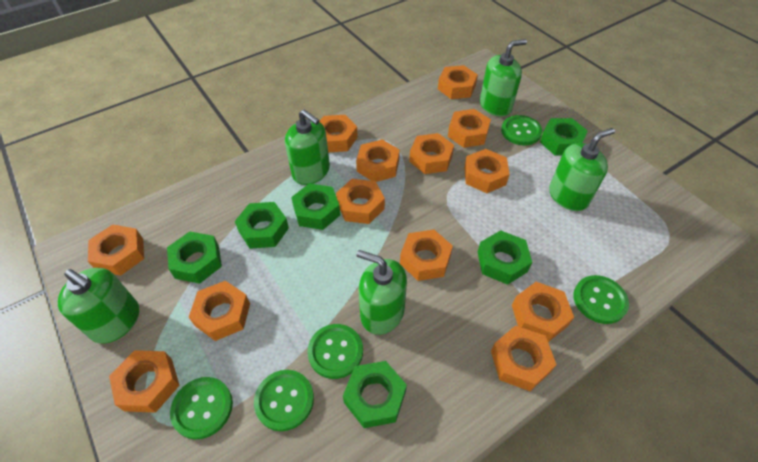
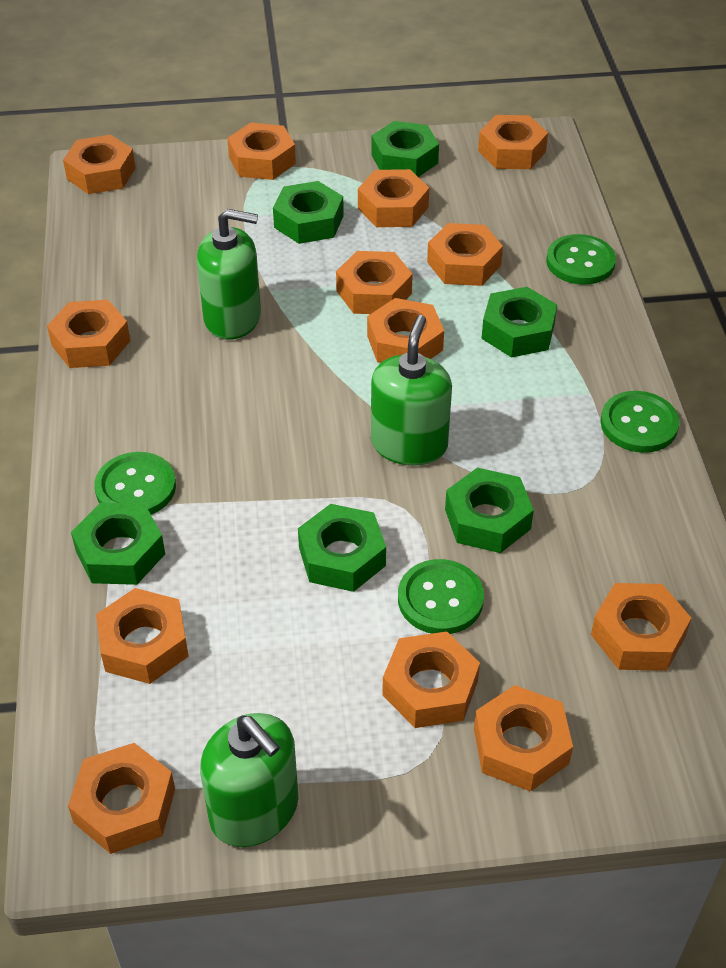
green button: [170,377,233,440] [254,370,314,431] [307,324,363,379] [501,115,542,145] [573,275,629,324] = 5 -> [94,452,176,515] [398,559,484,634] [546,234,616,285] [601,391,679,453] = 4
green soap dispenser: [58,268,139,343] [285,110,330,185] [356,250,407,335] [480,39,527,117] [549,128,615,211] = 5 -> [197,209,261,340] [200,713,299,847] [371,315,452,466] = 3

